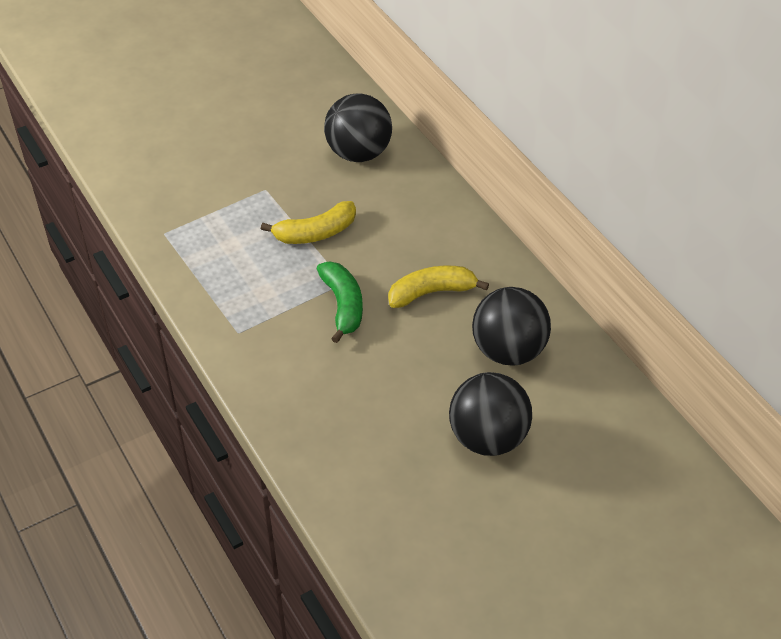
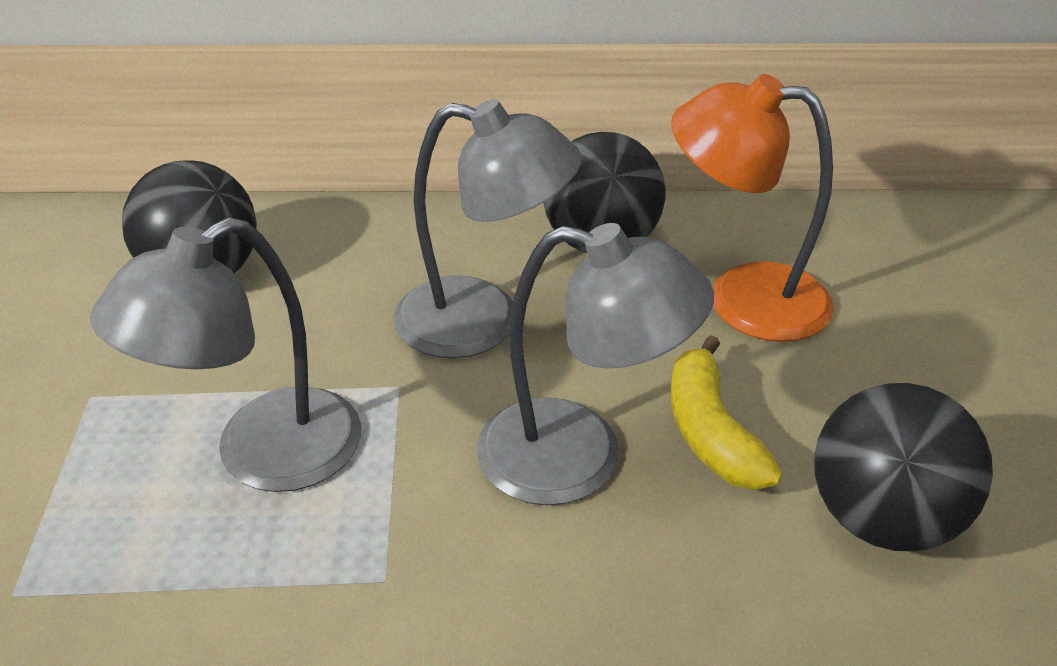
green banana: [317,262,363,343] = 1 -> none = 0
grey lamp: none = 0 -> [90,218,361,492] [393,99,582,359] [477,223,714,505] = 3
orange lamp: none = 0 -> [671,74,834,342] = 1
yellow banana: [261,201,356,244] [388,266,489,308] = 2 -> [671,335,782,490] = 1

